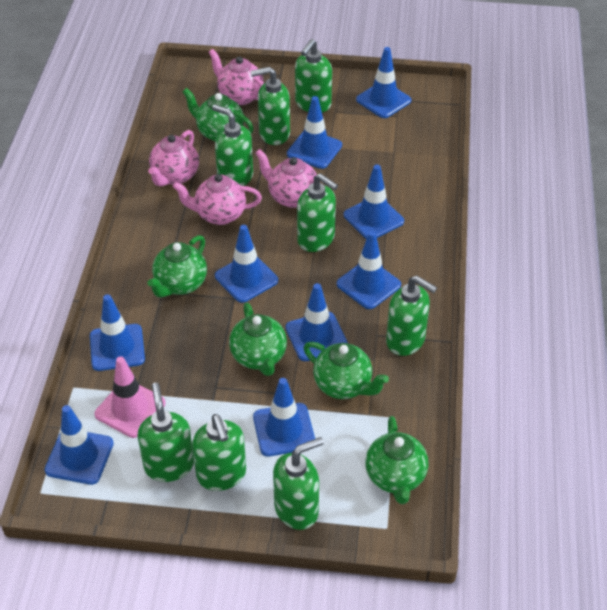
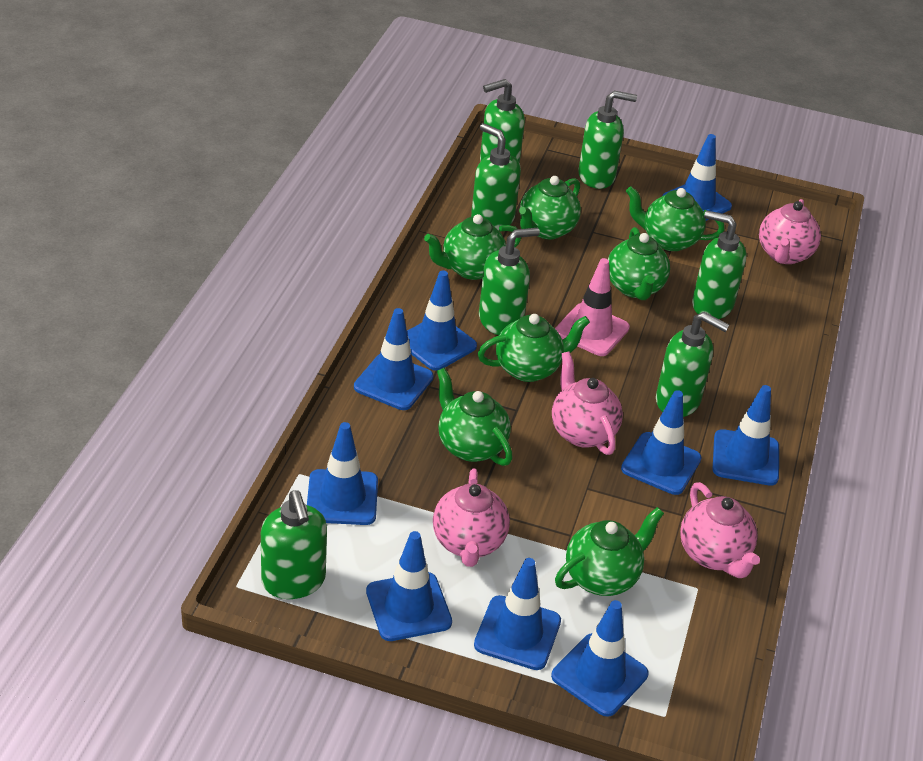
green soap dispenser: [138,383,194,482] [192,414,246,491] [212,104,253,186] [251,67,290,145] [273,437,324,530] [295,39,332,112] [297,173,338,252] [386,276,437,356] = 8 -> [261,490,327,599] [471,123,521,231] [479,228,540,335] [480,79,525,164] [579,91,637,189] [656,312,729,417] [692,210,747,319] = 7
green teapot: [147,235,207,298] [183,88,254,141] [229,303,287,376] [304,342,389,399] [365,416,428,504] = 5 -> [424,214,521,280] [437,367,513,466] [478,314,590,382] [519,176,581,239] [555,507,664,596] [608,227,670,300] [626,186,725,251] = 7

